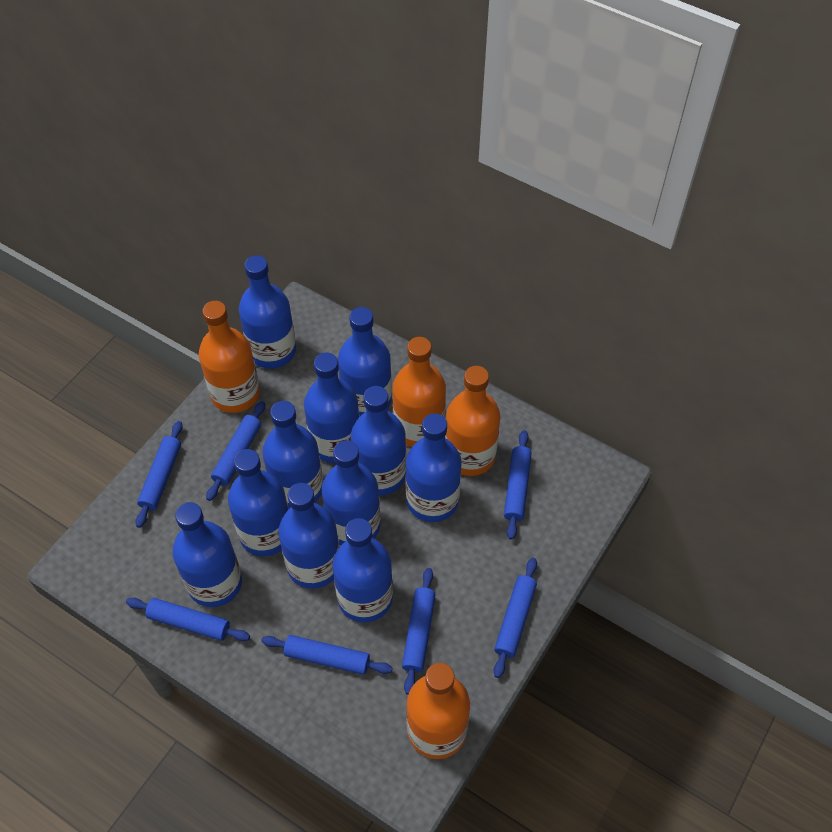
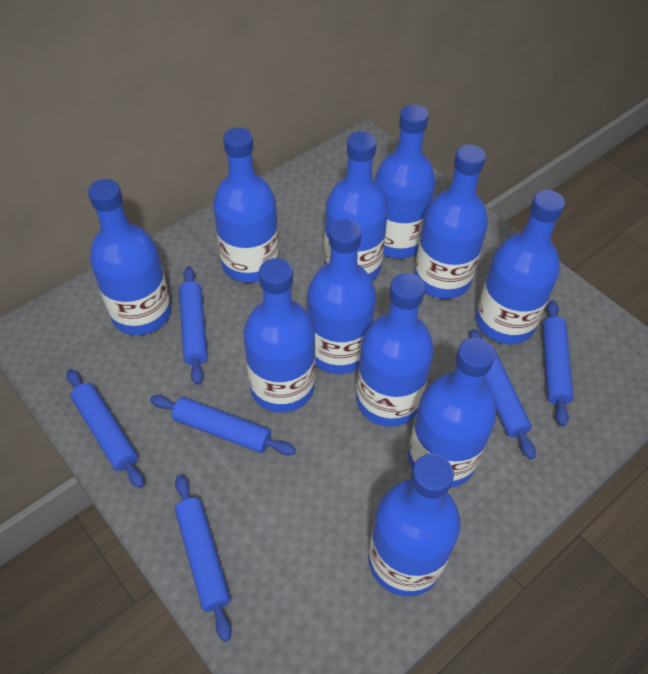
blue rolling pin: [126,597,250,641] [135,421,183,528] [206,401,265,501] [261,635,393,675] [402,568,436,695] [494,558,537,678] [504,430,532,540] = 7 -> [67,369,144,488] [150,395,296,455] [175,474,232,642] [179,266,208,385] [470,329,536,460] [542,300,574,426] = 6
orange bottle: [199,301,260,413] [393,337,446,447] [406,663,470,759] [445,366,500,476] = 4 -> none = 0

